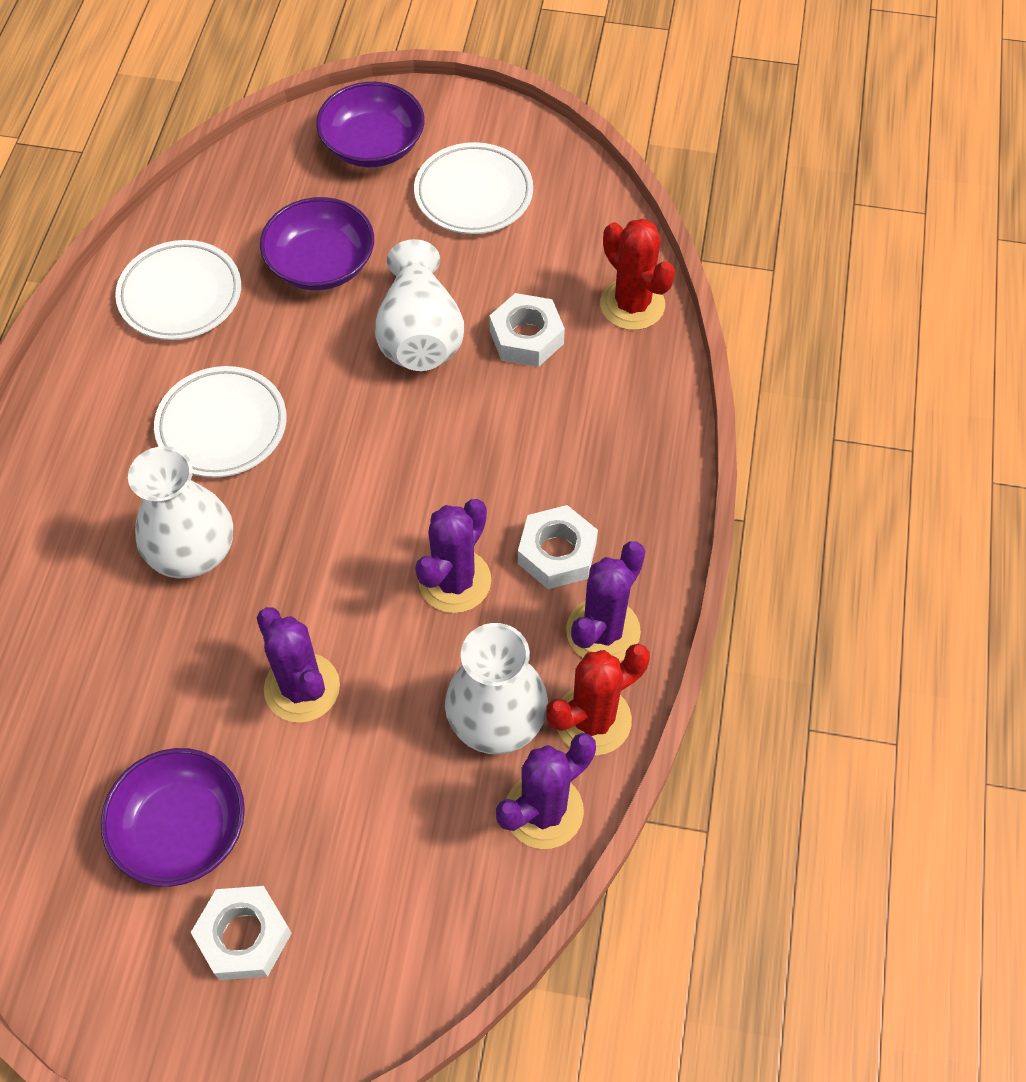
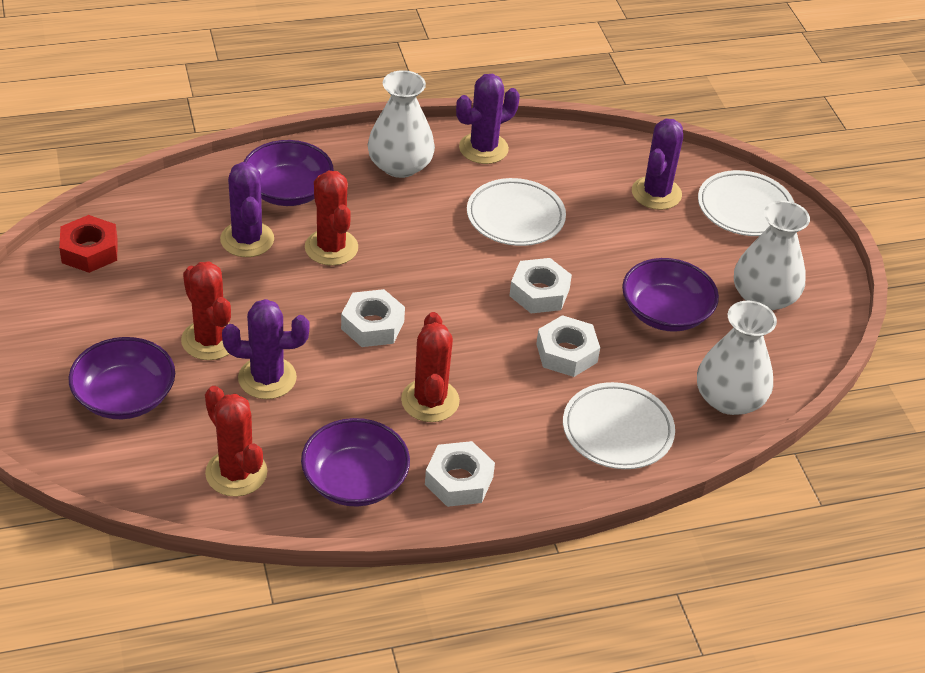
purple bowl: [101,748,245,887] [260,197,374,290] [316,82,425,167] = 3 -> [69,337,175,419] [244,140,334,206] [301,418,410,507] [622,258,719,332] = 4
red cactus: [546,644,650,756] [600,219,675,330] = 2 -> [181,261,231,360] [205,386,267,497] [305,171,358,266] [401,312,460,422] = 4
red nut: none = 0 -> [59,215,118,273] = 1
white nut: [191,886,292,980] [489,293,565,367] [518,505,598,589] = 3 -> [341,289,405,347] [425,441,495,507] [509,258,572,313] [536,315,600,377] = 4

